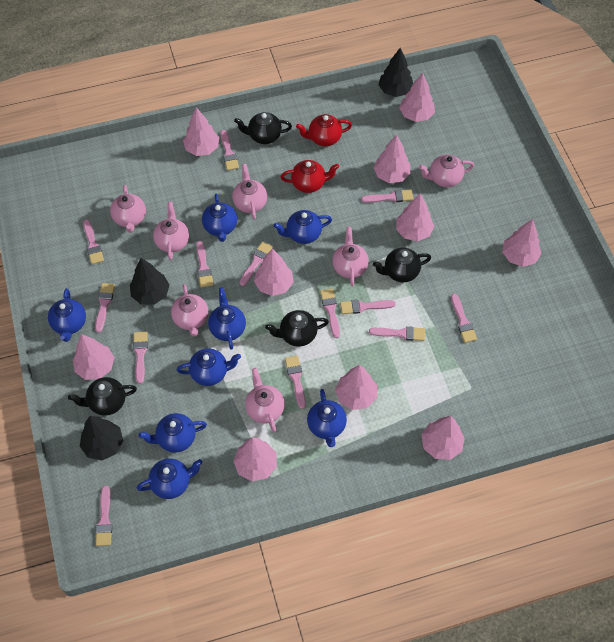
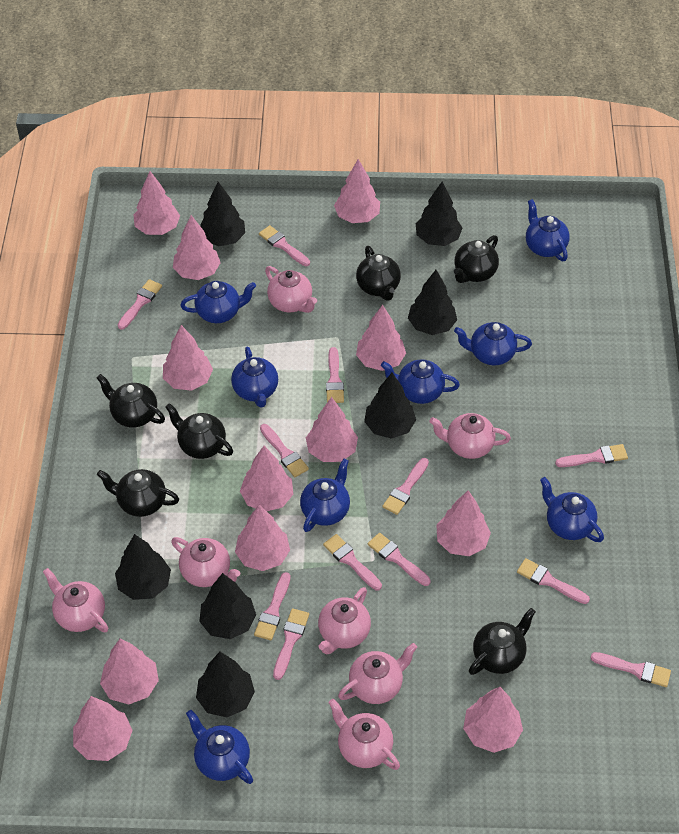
black teapot: [68,377,137,416] [234,112,292,144] [265,310,329,347] [373,248,431,282] = 4 -> [97,374,165,428] [97,469,179,517] [165,403,233,459] [356,246,401,301] [454,235,499,283] [469,608,536,675] = 6
black tree: [80,416,123,460] [130,258,169,304] [379,48,413,97] = 3 -> [115,534,171,600] [196,652,255,717] [199,573,256,639] [200,182,245,246] [364,373,416,439] [408,270,457,335] [416,181,462,246] = 7
pink brush: [83,220,104,264] [95,283,115,333] [96,486,112,546] [133,332,148,384] [196,241,213,287] [221,130,239,171] [240,242,273,286] [285,356,306,409] [320,288,340,338] [340,300,396,314] [361,189,413,203] [369,326,425,341] [451,294,477,343] = 13 -> [118,279,162,330] [254,572,291,640] [259,225,310,266] [260,424,309,477] [273,608,309,680] [323,534,382,591] [326,347,344,403] [368,533,431,586] [382,458,429,515] [517,558,590,604] [555,444,628,467] [591,652,671,687] = 12
pink tree: [73,335,114,380] [183,107,219,156] [233,437,277,482] [254,249,294,296] [335,365,377,410] [374,135,410,183] [396,193,434,241] [399,73,435,122] [421,416,465,460] [502,219,542,267] = 10 -> [73,696,133,761] [100,638,159,705] [134,171,180,235] [163,325,213,391] [173,215,221,280] [235,505,290,571] [240,446,293,511] [306,397,358,462] [334,159,380,223] [356,305,406,371] [436,490,491,556] [463,687,523,753] = 12
red teapot: [280,160,339,193] [296,114,352,146] = 2 -> none = 0

